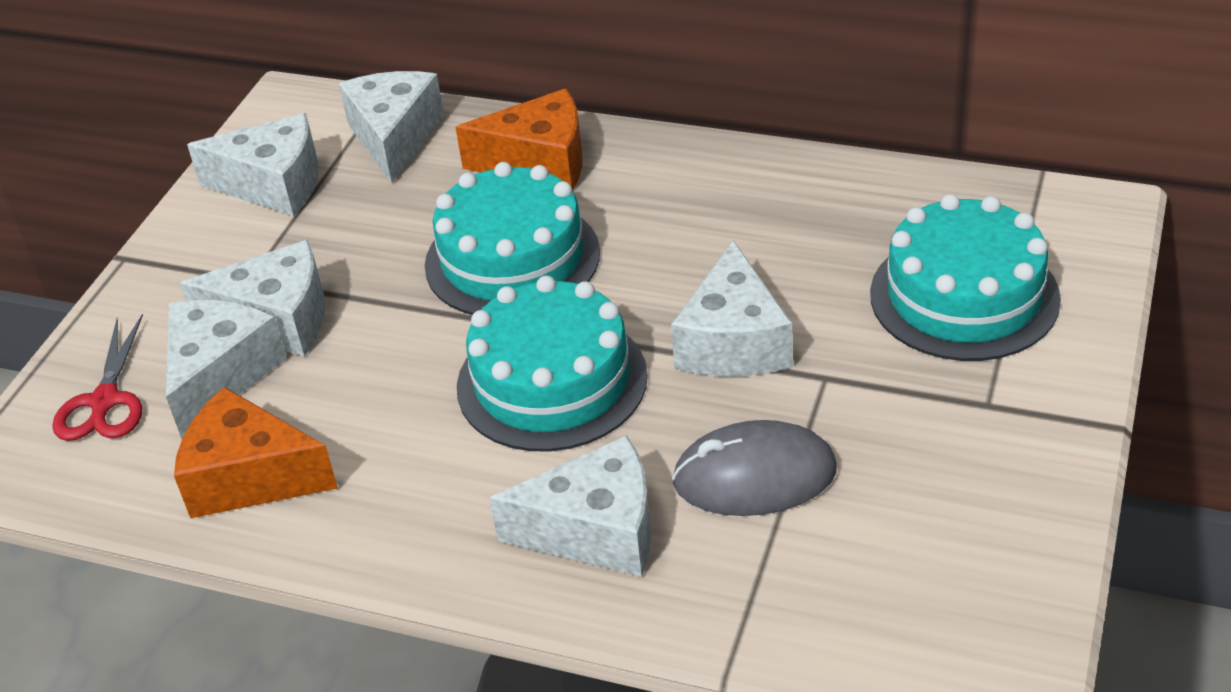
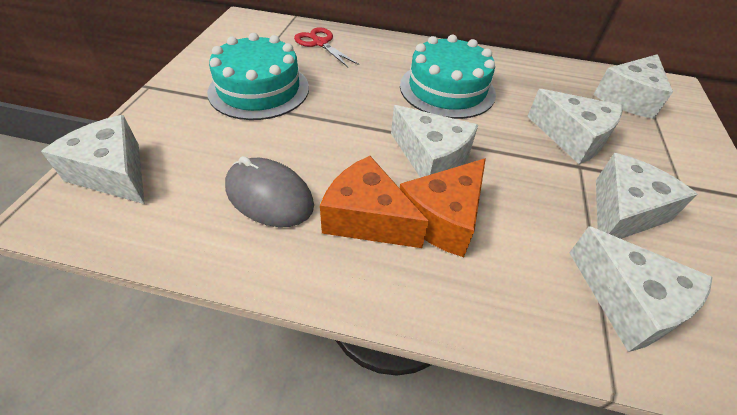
turquoise cake: [425,162,600,315] [457,276,648,452] [870,194,1061,361] = 3 -> [207,33,309,120] [400,35,496,119] = 2

